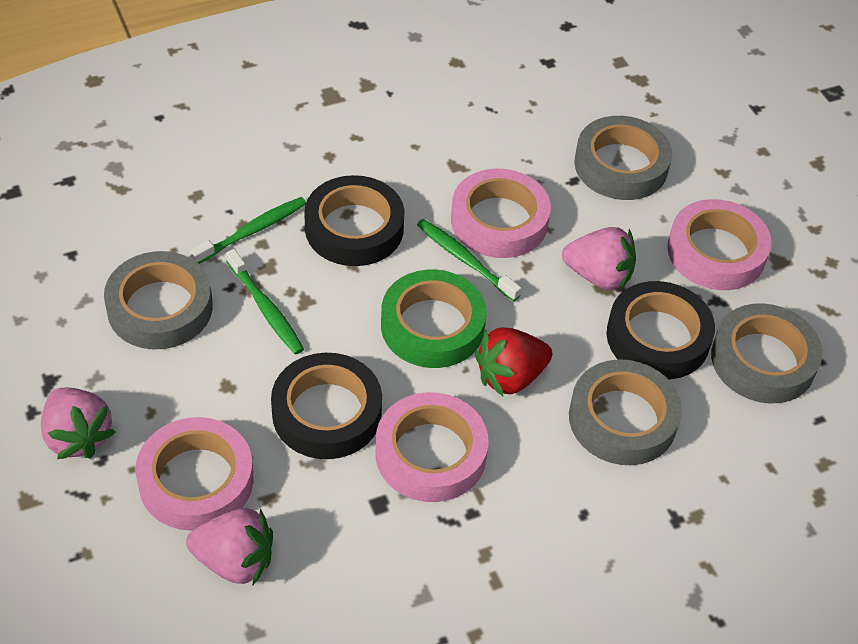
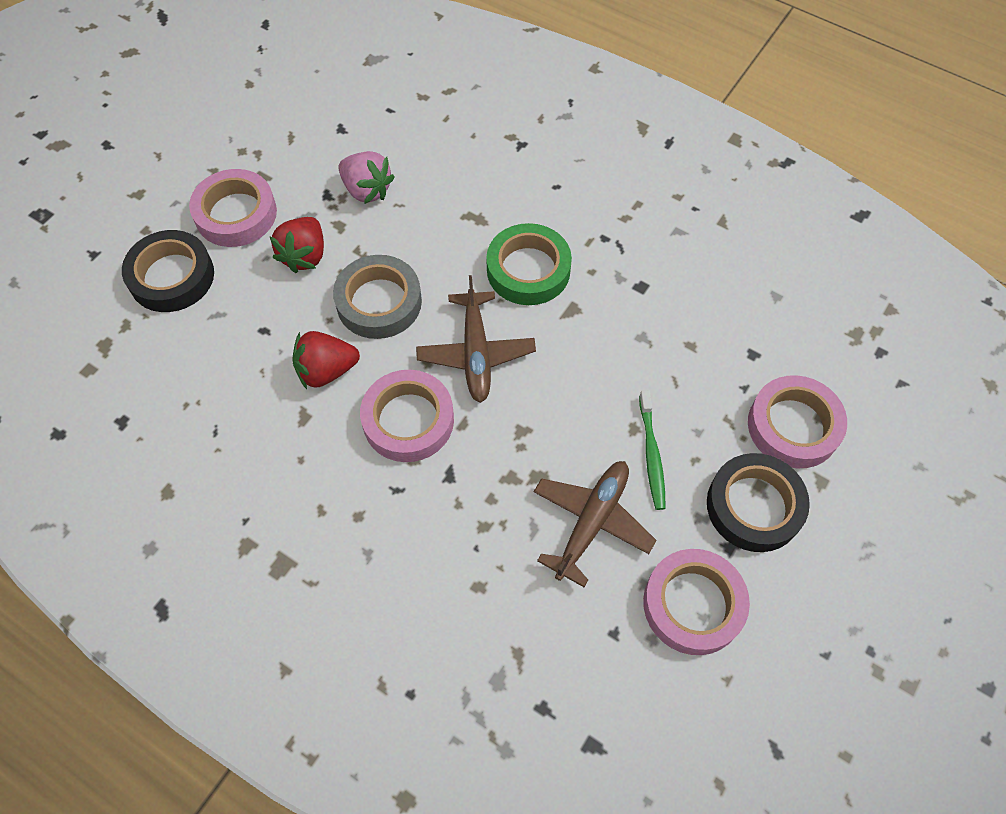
black tape: [271,353,382,459] [304,175,405,266] [607,281,715,379] = 3 -> [122,230,214,312] [707,453,810,552] = 2
brown plane: none = 0 -> [416,275,536,403] [534,461,656,587] = 2
green toothbrush: [190,197,306,264] [226,249,304,355] [417,219,521,301] = 3 -> [639,390,666,510] = 1
grey tape: [104,251,213,349] [569,359,682,465] [574,116,672,200] [711,303,823,403] = 4 -> [333,255,422,339] = 1
pink strawberry: [41,388,115,459] [186,508,273,585] [562,227,636,291] = 3 -> [338,151,395,204] = 1
red strawberry: [475,327,552,396] = 1 -> [269,217,324,273] [292,331,360,389] = 2

